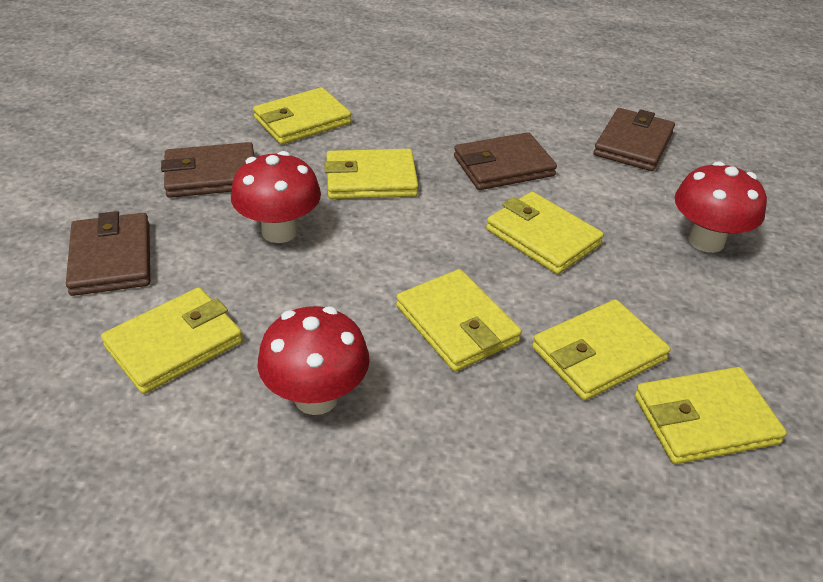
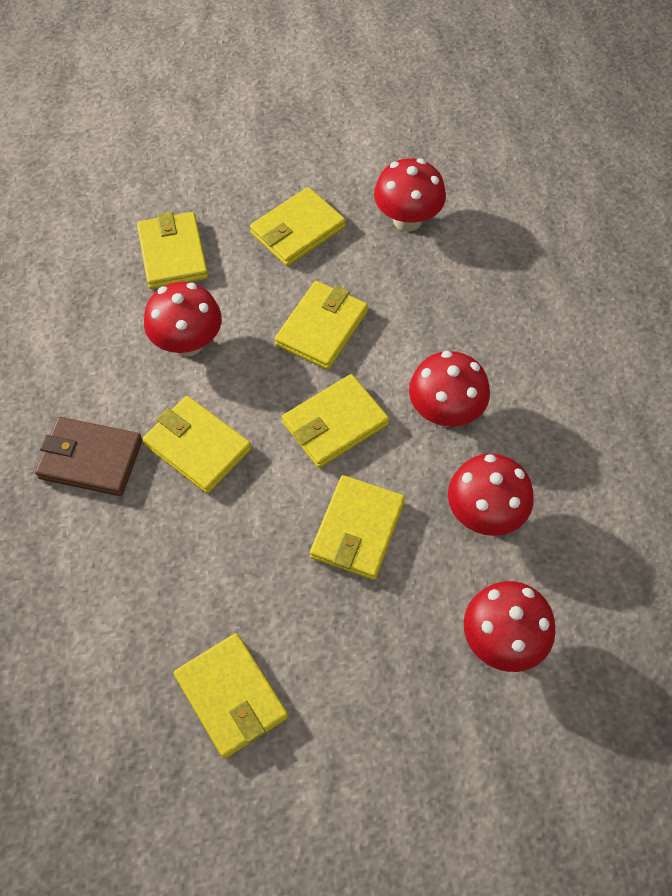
brown wallet: [66,211,150,296] [161,142,254,198] [454,132,557,190] [594,108,675,171] = 4 -> [35,417,142,496] = 1
red mushroom: [231,151,321,243] [258,306,370,415] [674,161,767,253] = 3 -> [144,282,222,357] [374,158,446,232] [409,351,490,427] [448,454,534,536] [464,581,556,672] = 5

